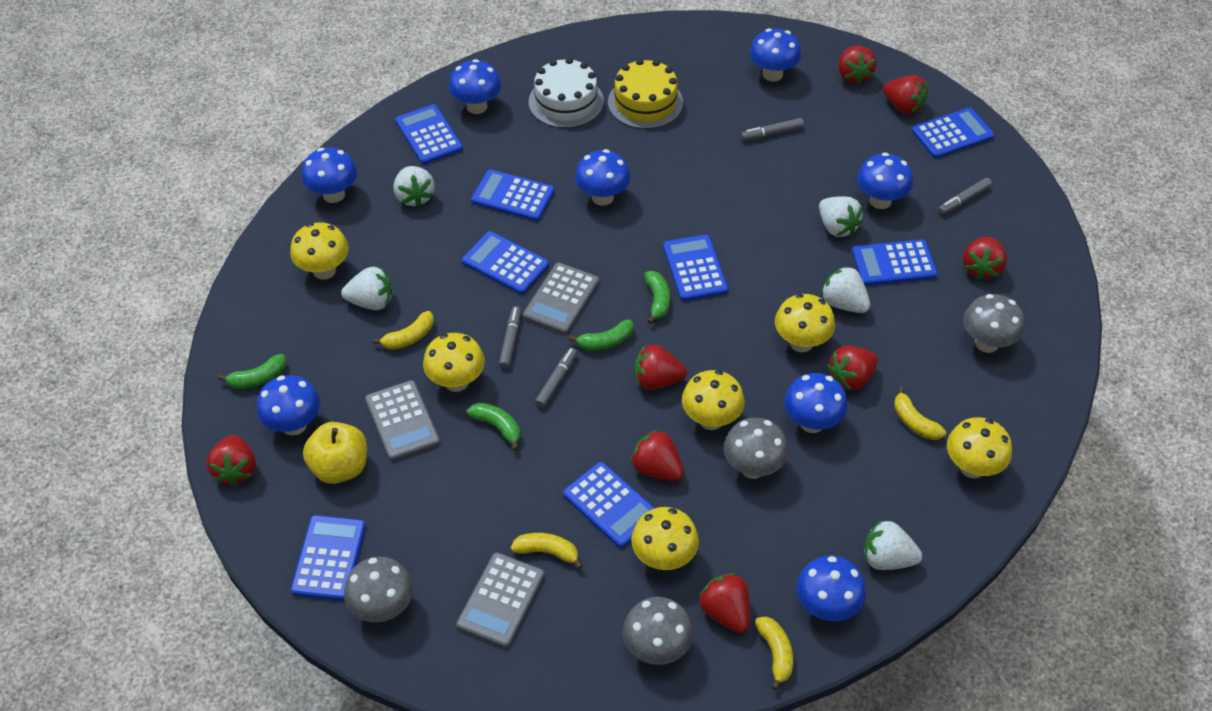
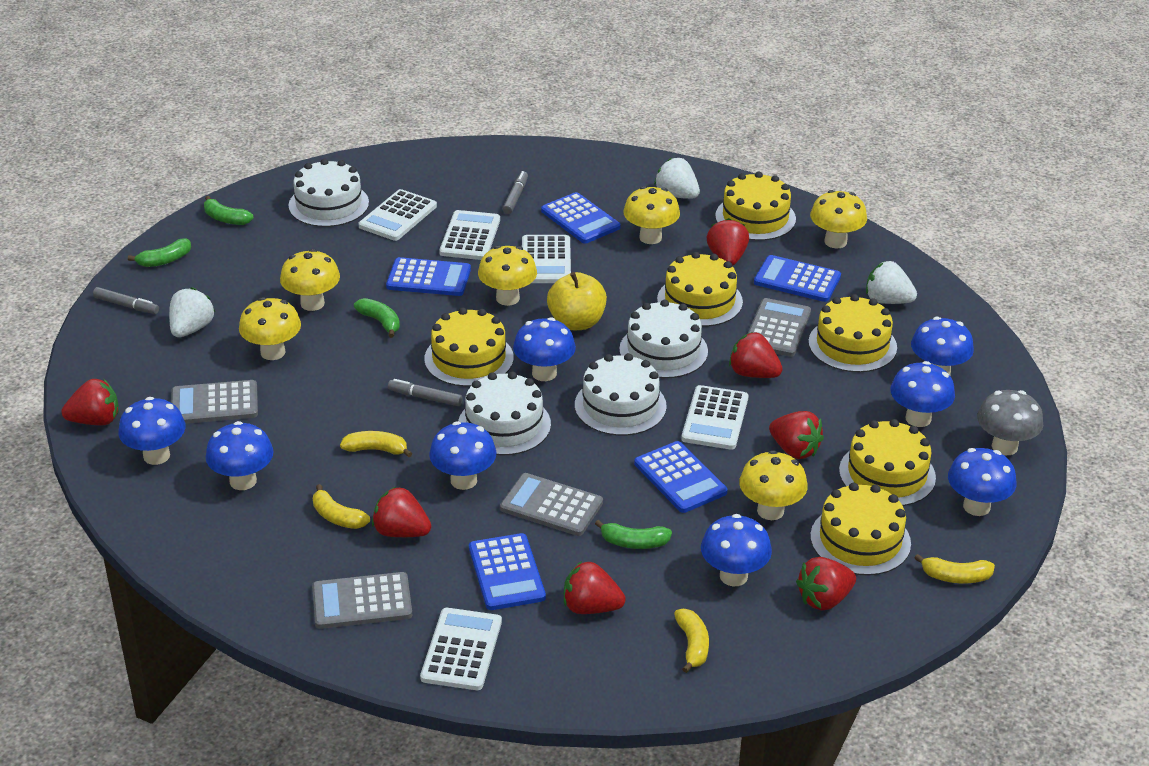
blue calculator: [291,515,366,601] [395,104,463,164] [462,231,549,294] [471,169,555,221] [563,462,655,548] [663,235,728,301] [852,239,938,286] [912,108,994,158] = 8 -> [386,257,471,296] [469,533,546,610] [541,192,621,244] [634,441,728,513] [754,255,841,302] = 5
grey calculator: [365,380,440,461] [456,552,545,648] [523,263,599,334] = 3 -> [171,380,258,424] [312,572,412,629] [500,473,603,536] [748,298,811,357] = 4
grey marker: [499,306,521,369] [535,347,578,408] [741,118,804,141] [938,178,992,215] = 4 -> [93,287,159,314] [388,379,463,406] [503,171,528,214] = 3
grey mushroom: [344,557,413,622] [623,597,693,665] [724,418,788,479] [963,294,1025,353] = 4 -> [977,390,1043,455] = 1
red strawberry: [206,435,256,486] [630,429,684,481] [634,344,687,390] [699,573,750,633] [827,346,878,391] [838,46,877,85] [883,75,928,114] [963,237,1007,280] = 8 -> [61,379,119,426] [372,487,431,537] [564,561,626,614] [707,218,749,266] [729,332,783,378] [769,411,824,459] [796,557,856,610] = 7
white cake: [529,58,604,128] = 1 -> [288,159,369,227] [458,372,551,455] [575,353,667,436] [619,300,708,378] = 4
white calculator: none = 0 -> [359,189,437,241] [420,608,502,690] [439,210,500,260] [522,235,571,283] [681,385,748,450] = 5
white strawberry: [341,267,392,310] [394,166,435,207] [819,196,863,237] [821,266,870,313] [864,520,922,570] = 5 -> [169,287,215,337] [654,158,700,199] [866,261,917,304] = 3
yellow cake: [608,59,683,129] = 1 -> [424,307,514,387] [657,252,743,327] [715,172,796,241] [808,294,897,372] [810,483,911,576] [839,419,936,506] = 6

